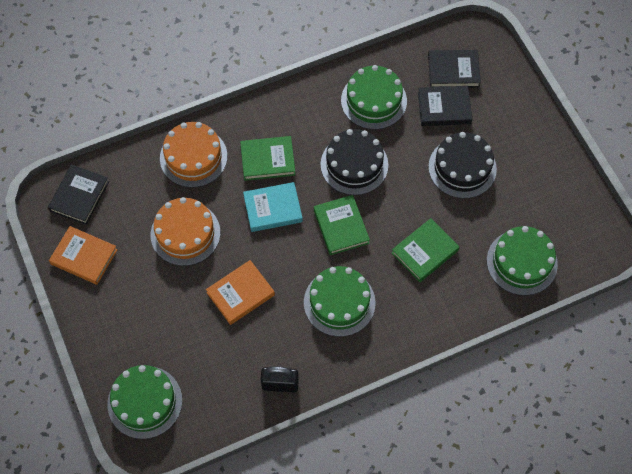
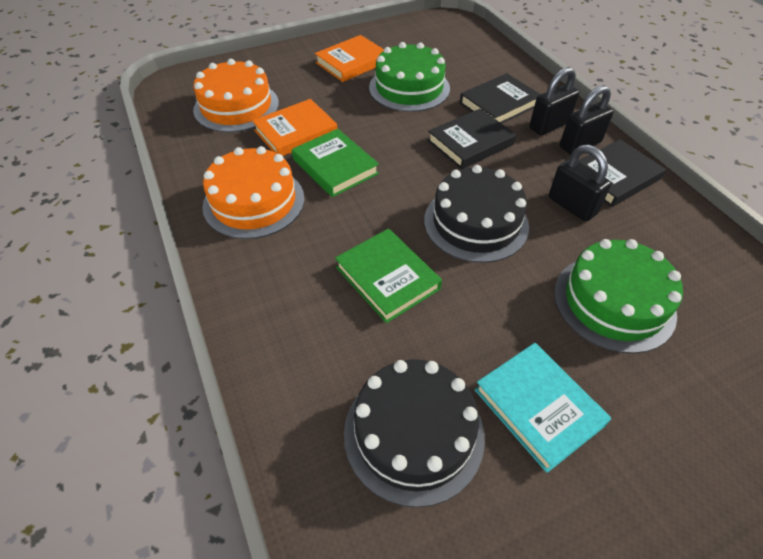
black padlock: [261,367,299,392] = 1 -> [529,67,579,136] [549,145,611,221] [560,85,614,155] = 3
green book: [240,136,295,181] [314,195,370,255] [392,218,459,282] = 3 -> [292,129,379,197] [335,229,442,323] = 2
green cake: [107,365,182,439] [304,266,376,337] [341,65,407,130] [487,226,558,296] = 4 -> [369,42,450,112] [554,239,683,354] = 2

